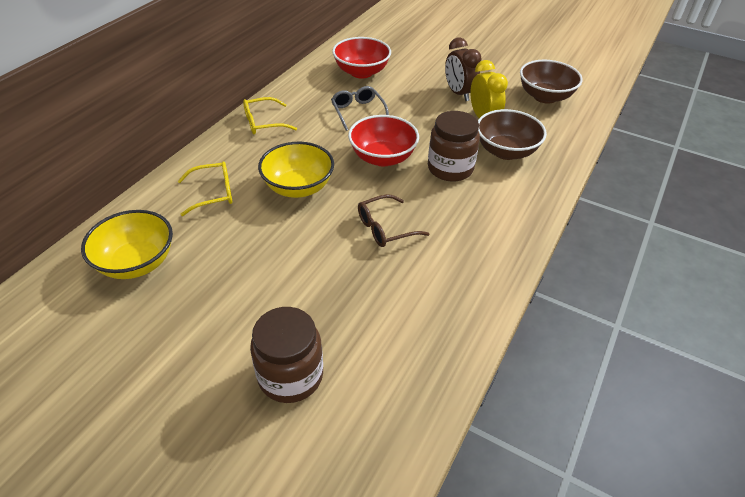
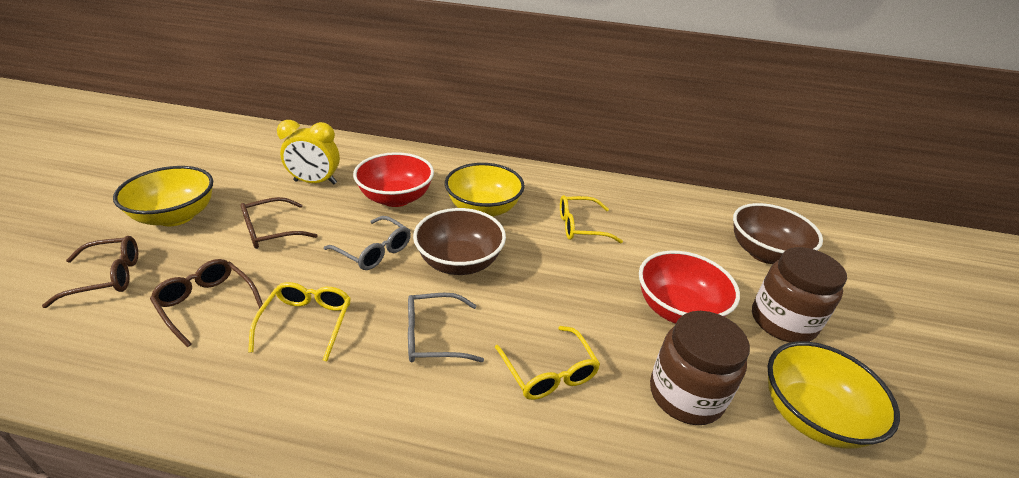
brown clock: [445,38,482,101] = 1 -> none = 0
brown glasses: [358,194,430,247] = 1 -> [42,236,138,308] [150,259,263,347] [240,197,318,249] = 3
grey glasses: [331,86,389,131] = 1 -> [324,216,411,270] [408,293,484,362] = 2
yellow bowl: [81,210,173,279] [258,141,334,198] = 2 -> [113,166,213,226] [445,163,525,217] [768,341,900,449] = 3
yellow glasses: [178,162,233,216] [243,97,297,135] = 2 -> [248,282,351,361] [495,326,600,400] [560,195,623,244] = 3

